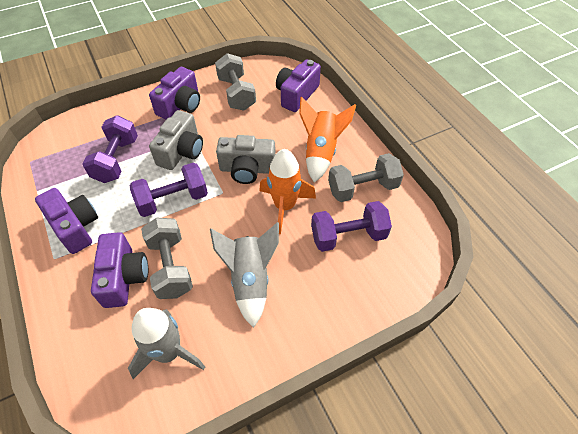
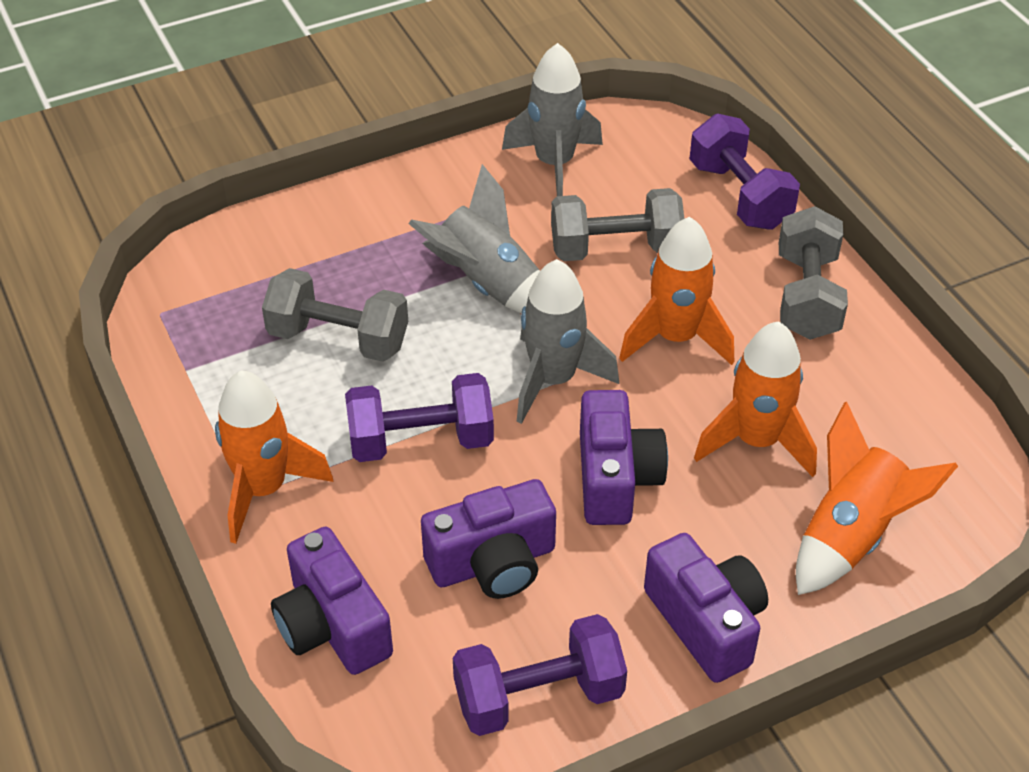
grey camera: [149,110,203,170] [216,135,276,184] = 2 -> none = 0
grey rocket: [128,308,205,379] [210,222,279,328] = 2 -> [408,164,540,313] [502,43,603,196] [517,259,619,424] = 3
orange rocket: [259,149,316,234] [299,97,356,183] = 2 -> [215,370,333,544] [619,217,734,365] [694,321,817,477] [796,402,958,595] = 4

